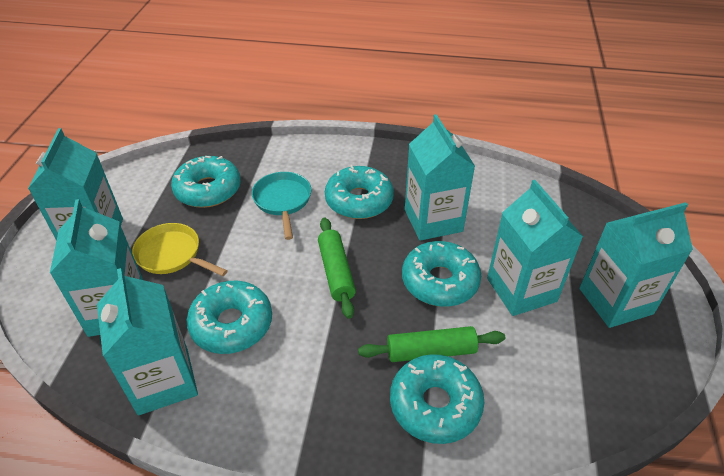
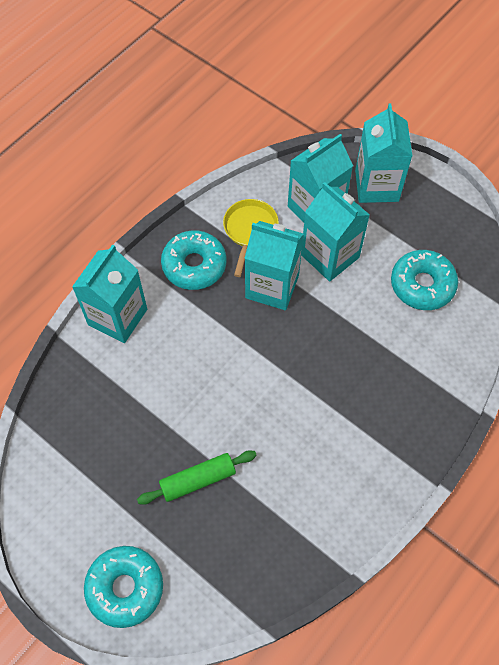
green rolling pin: [318,218,356,319] [358,326,505,362] = 2 -> [137,450,257,505] = 1
turquoise carton: [28,128,123,241] [50,199,143,337] [97,268,198,415] [405,114,475,241] [487,180,583,316] [579,202,693,328] = 6 -> [72,244,147,343] [245,221,304,310] [288,134,353,222] [301,182,370,282] [355,104,412,203] = 5
turquoise donut: [171,156,241,208] [187,281,272,354] [325,165,394,219] [390,354,485,444] [402,241,481,307] = 5 -> [84,546,163,628] [161,230,226,290] [391,250,458,310] = 3
turquoise pan: [252,172,311,240] = 1 -> none = 0

